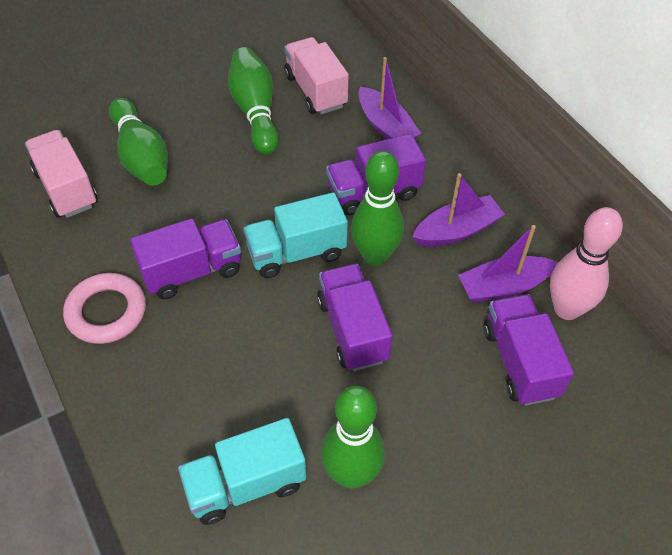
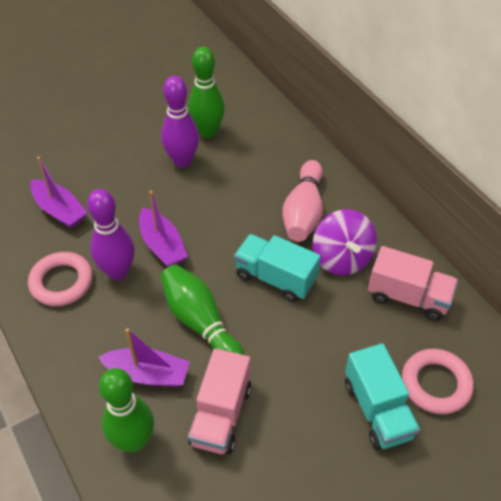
green bowling pin: [109,98,168,186] [228,47,279,155] [321,386,385,489] [351,151,404,266] = 4 -> [99,368,154,453] [161,264,245,355] [188,47,225,138] = 3
pink ring: [63,273,146,344] = 1 -> [28,252,93,306] [402,349,474,414] = 2
purple bowling pin: none = 0 -> [87,189,135,280] [161,76,199,167] = 2
purple spinning top: none = 0 -> [313,209,377,276] = 1
purple truck: [130,218,241,299] [317,264,393,371] [326,134,426,215] [483,294,574,406] = 4 -> none = 0

